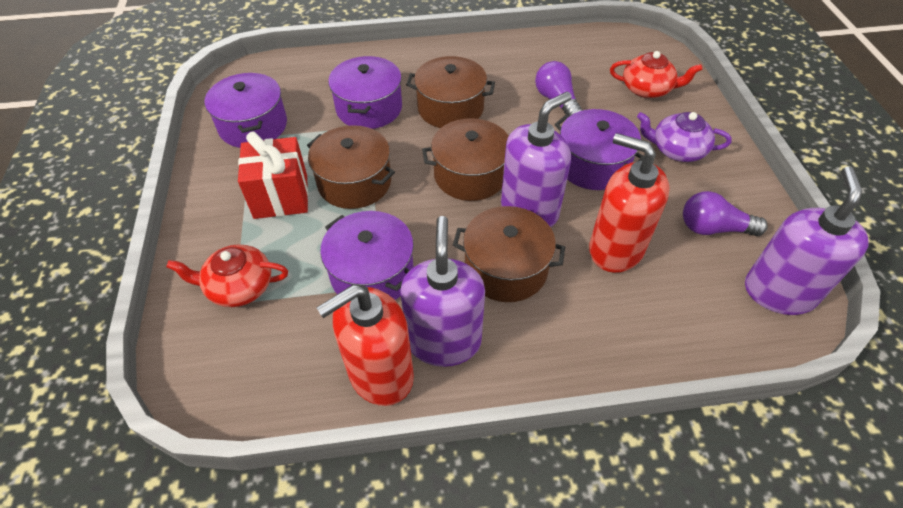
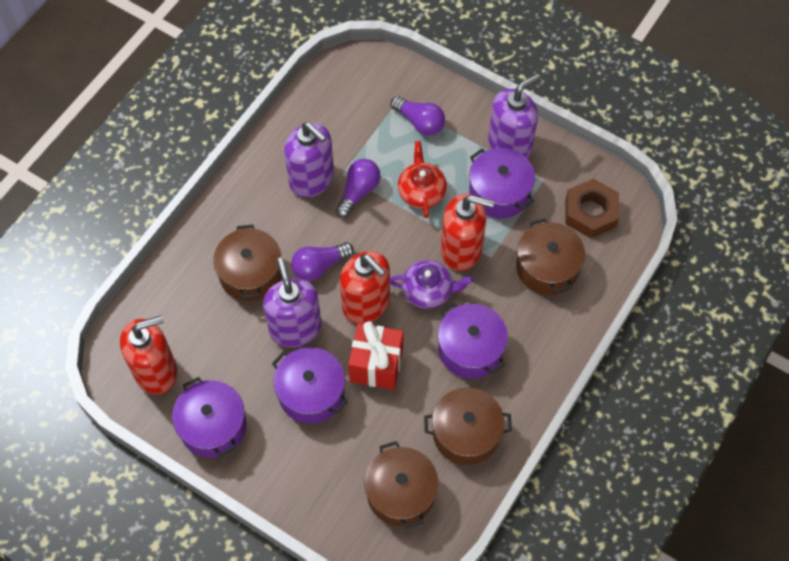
brown nut: none = 0 -> [565,179,619,238] = 1
purple light bulb: [535,61,583,116] [683,191,768,236] = 2 -> [291,242,354,281] [336,159,381,218] [391,96,445,136] = 3
red soap dispenser: [317,285,414,406] [589,133,670,273] = 2 -> [120,315,177,394] [340,251,390,324] [441,194,494,271] = 3
red teapot: [166,245,288,307] [610,51,703,98] = 2 -> [398,141,447,218] = 1

